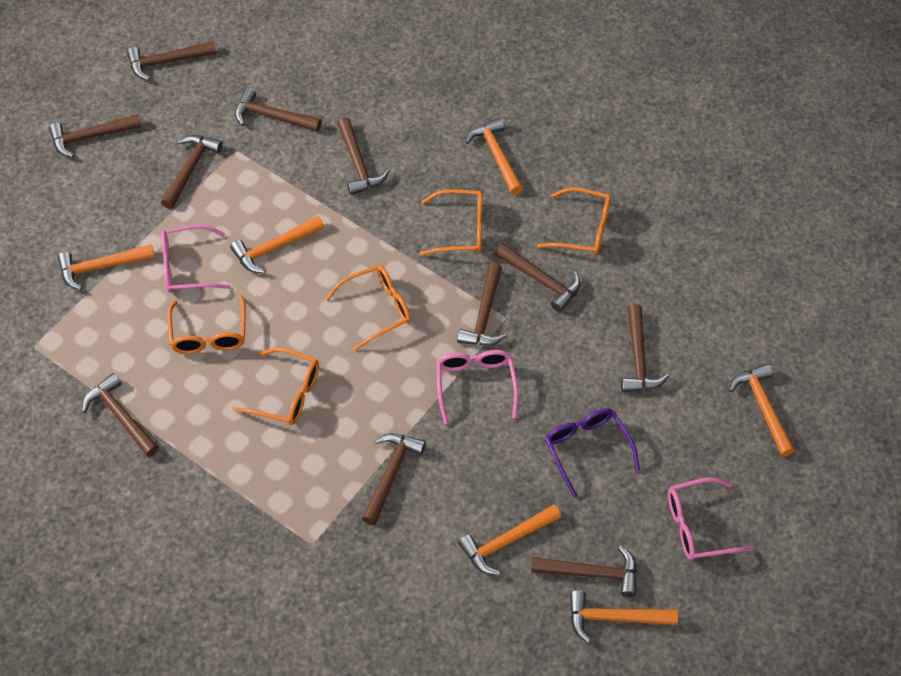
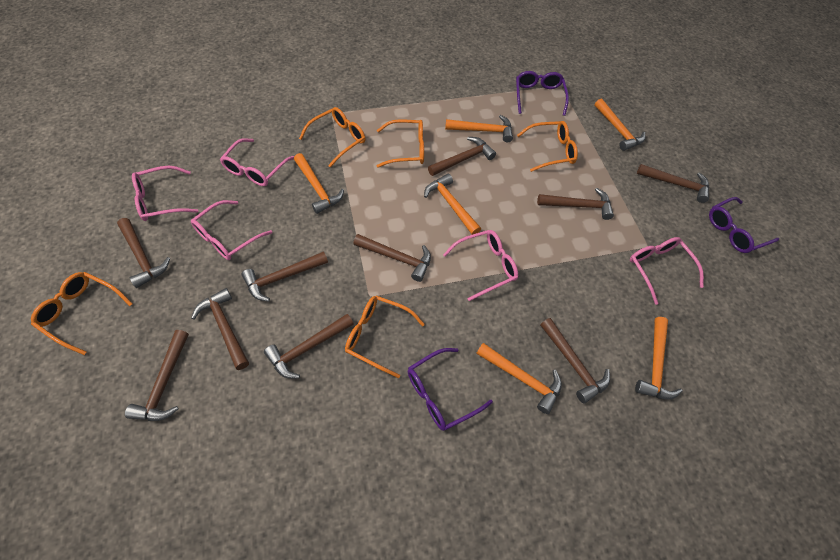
brown hammer: [49,114,142,158] [82,373,159,457] [127,41,216,81] [161,135,223,209] [235,88,322,132] [337,117,389,195] [362,433,426,525] [457,263,506,346] [494,243,580,312] [531,546,637,597] [621,304,669,392] = 11 -> [117,218,170,288] [125,330,189,421] [191,288,249,370] [241,252,328,302] [264,314,354,379] [353,234,431,282] [428,137,496,176] [537,188,614,220] [540,318,610,404] [637,164,709,203] = 10
pink glasses: [161,225,231,293] [436,350,518,424] [668,478,754,560] = 3 -> [132,166,198,221] [191,200,273,260] [220,138,294,186] [443,230,518,301] [630,237,704,305] = 5
purple glasses: [545,408,640,498] = 1 -> [408,348,493,431] [516,71,569,116] [709,197,779,253] = 3

